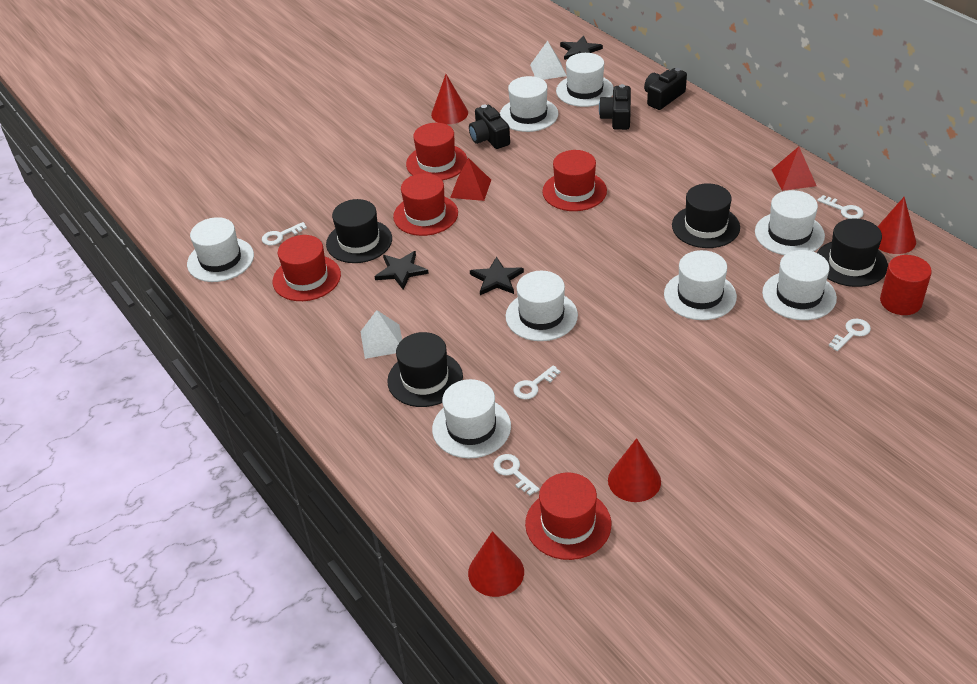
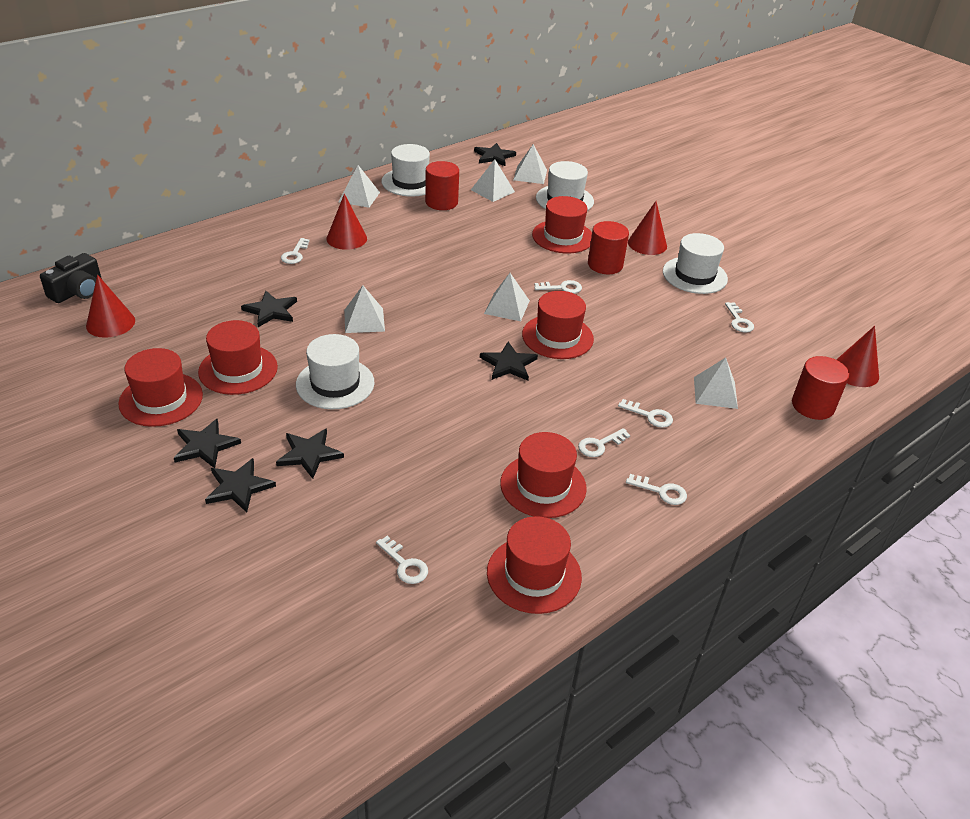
black camera: [469,105,510,149] [599,84,631,130] [644,68,687,110] = 3 -> [40,253,102,303] = 1
black hat: [326,199,392,263] [387,332,463,407] [672,183,740,248] [817,219,888,287] = 4 -> none = 0
black star: [374,251,429,289] [470,257,524,295] [560,36,603,60] = 3 -> [174,418,241,468] [205,458,276,513] [241,291,297,327] [276,428,344,479] [474,143,516,166] [480,342,538,381] = 6
red cylinder: [880,255,932,315] = 1 -> [425,161,459,210] [588,221,629,274] [792,356,849,420] = 3
red hat: [272,235,341,301] [393,173,458,236] [406,123,467,180] [525,473,611,560] [542,150,607,211] = 5 -> [118,348,203,427] [198,320,278,395] [487,516,582,614] [500,432,587,518] [522,291,594,359] [532,196,592,253] = 6
red pyramid: [450,158,491,201] [772,146,817,191] = 2 -> none = 0
white hat: [187,217,254,282] [432,379,511,458] [500,76,558,132] [506,271,578,341] [556,53,614,107] [664,250,737,320] [755,190,825,255] [762,250,837,320] = 8 -> [296,334,375,409] [382,144,430,197] [536,161,594,211] [663,233,728,294] = 4
white key: [262,222,307,245] [493,454,539,496] [513,365,560,399] [817,195,864,219] [829,319,871,351] = 5 -> [281,238,310,264] [376,536,428,584] [534,280,582,294] [578,428,630,457] [618,399,673,428] [626,474,687,505] [725,302,754,332] = 7
white pyramid: [360,310,402,359] [530,41,567,80] = 2 -> [339,165,380,208] [344,286,385,333] [471,159,515,202] [484,273,530,321] [513,144,547,184] [694,358,738,409] = 6

